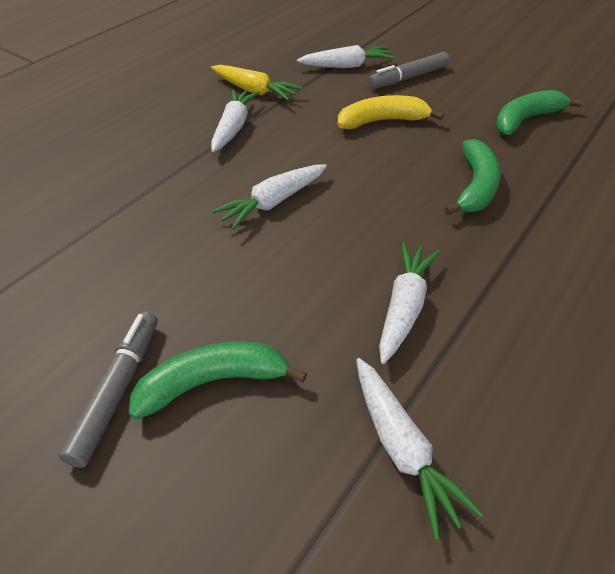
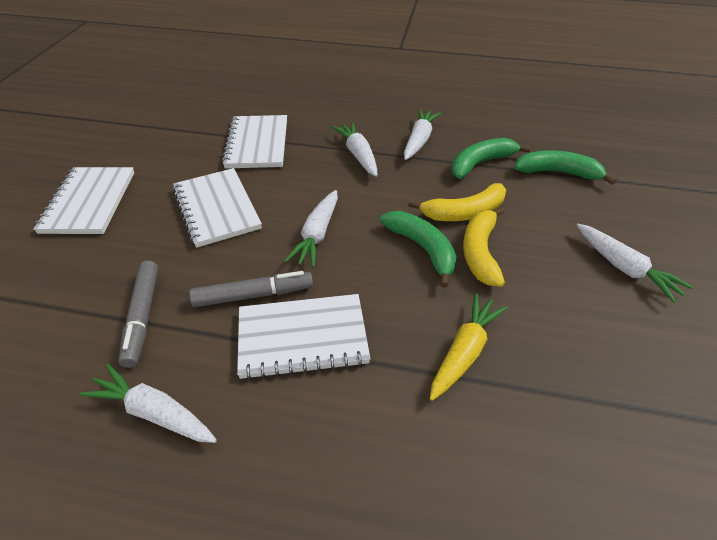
white notebook: none = 0 -> [33,167,134,234] [173,168,262,248] [222,115,287,169] [237,294,370,380] = 4
yellow banana: [338,95,444,129] = 1 -> [408,183,506,221] [463,206,505,287] = 2

